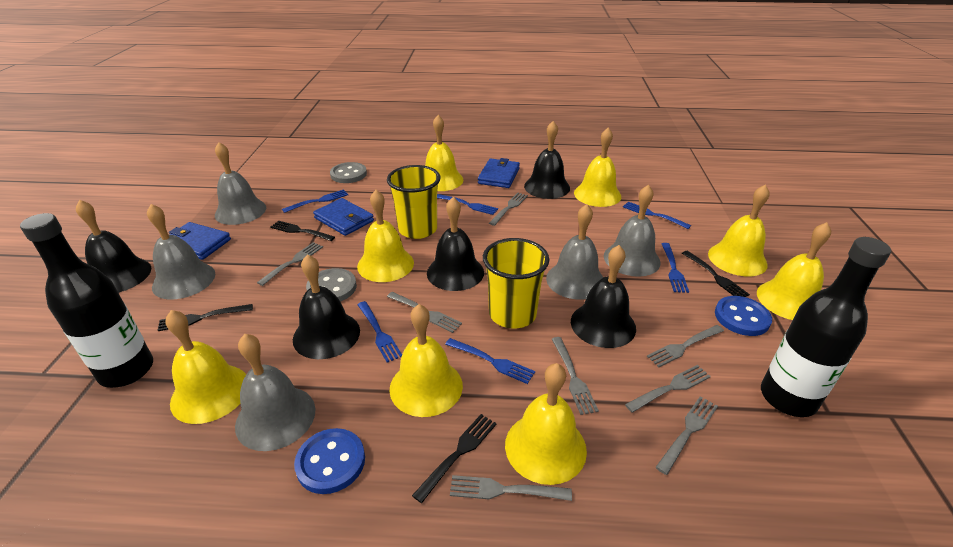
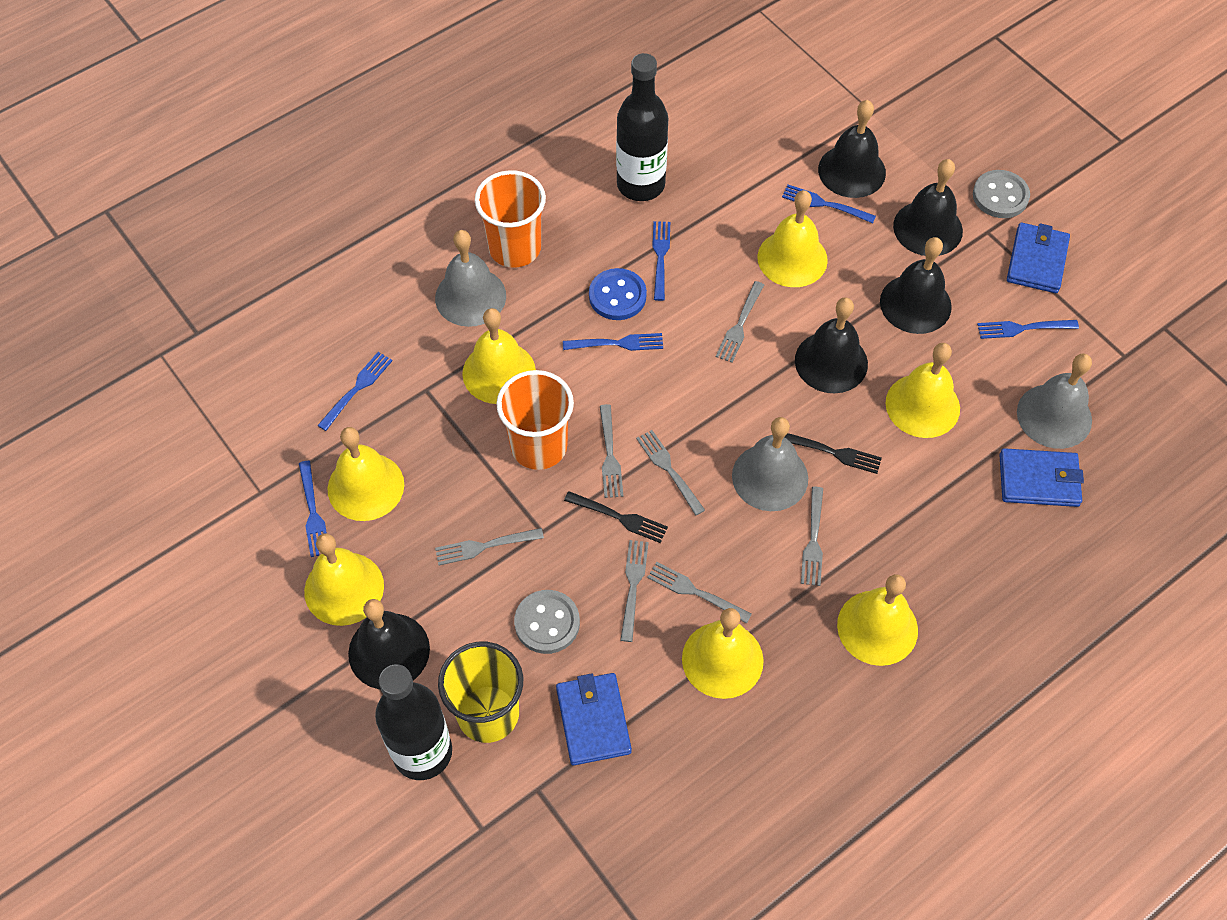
black fork: [157,304,253,331] [270,220,335,241] [412,414,497,503] [682,251,750,297] = 4 -> [564,491,668,543] [785,433,882,474] = 2
blue button: [294,428,365,494] [715,296,772,336] = 2 -> [589,268,647,320] = 1
grey bell: [147,204,215,299] [215,142,266,225] [235,334,316,451] [546,204,604,300] [604,184,661,277] = 5 -> [435,230,506,327] [732,417,808,511] [1017,354,1092,449] = 3
grey fork: [257,242,323,286] [387,292,462,333] [450,475,572,501] [489,193,528,226] [552,337,599,415] [625,365,711,413] [647,325,724,367] [656,396,718,475] = 8 -> [435,528,544,565] [600,404,624,498] [620,540,649,642] [636,430,705,516] [647,562,752,624] [716,281,764,363] [801,487,823,586] = 7
orange cup: none = 0 -> [475,170,546,268] [497,370,574,470] = 2
yellow bell: [166,310,246,424] [357,190,414,282] [389,304,463,417] [425,115,463,191] [505,363,587,485] [574,127,621,207] [708,185,770,276] [757,222,831,320] = 8 -> [304,534,384,626] [327,427,404,521] [462,308,536,404] [682,608,764,699] [757,190,828,287] [837,574,918,666] [886,343,960,438] = 7
yellow cup: [387,165,441,239] [483,238,549,328] = 2 -> [438,642,523,743] = 1

